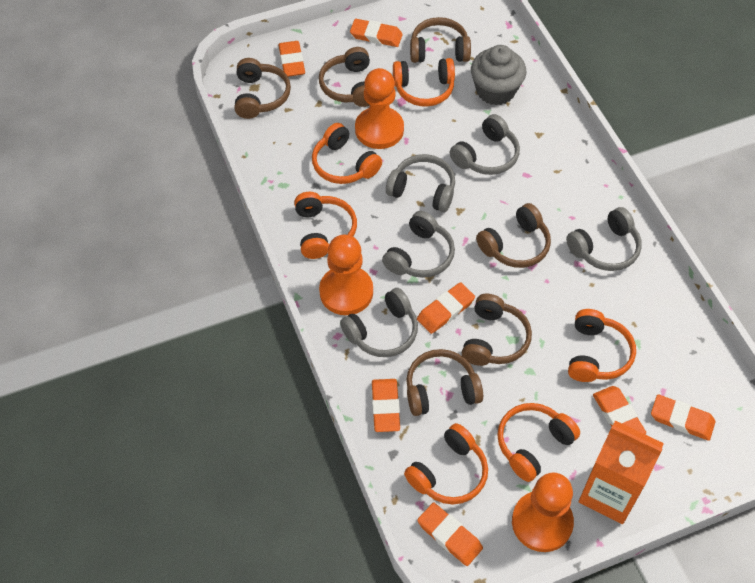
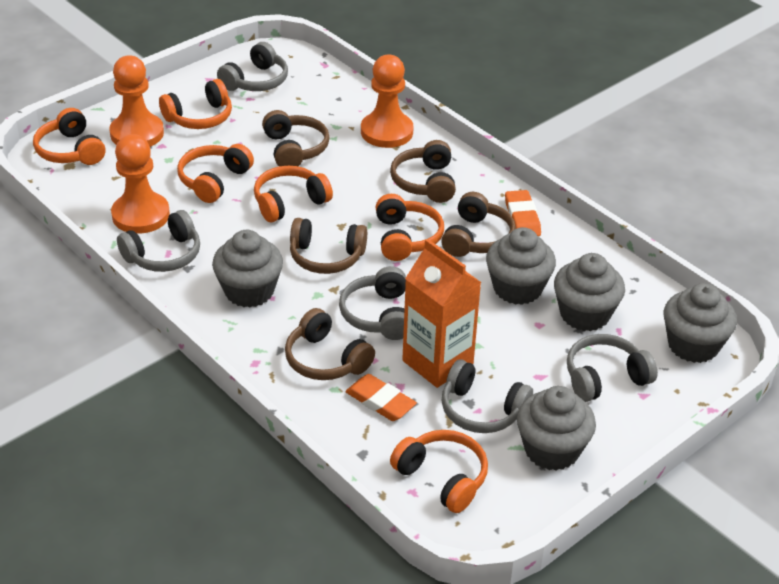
brown headphones: [235,58,291,119] [319,47,370,107] [406,349,483,416] [410,17,471,63] [462,294,532,366] [476,203,551,268] = 6 -> [262,110,330,166] [285,308,375,380] [290,218,367,274] [390,140,456,203] [441,192,516,257] = 5
grey cupcake: [471,45,526,105] = 1 -> [212,230,283,308] [486,227,556,305] [517,386,596,471] [554,253,625,331] [664,283,737,363] = 5
orange eraser: [279,41,305,77] [350,19,403,47] [372,379,400,432] [417,282,475,334] [417,503,483,566] [593,386,646,434] [651,395,715,441] = 7 -> [345,374,417,421] [505,190,541,236] = 2

